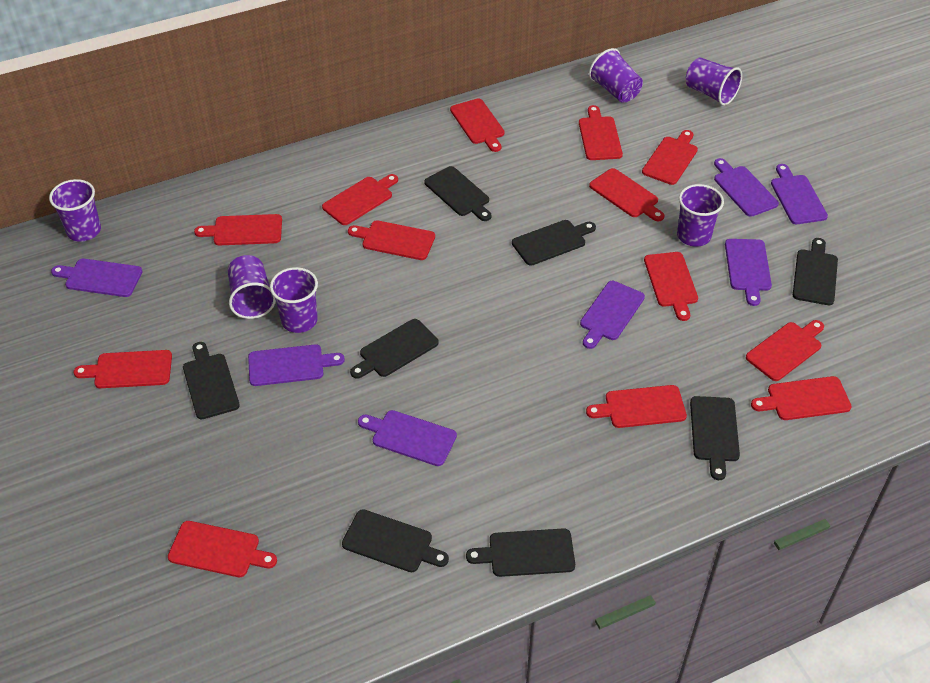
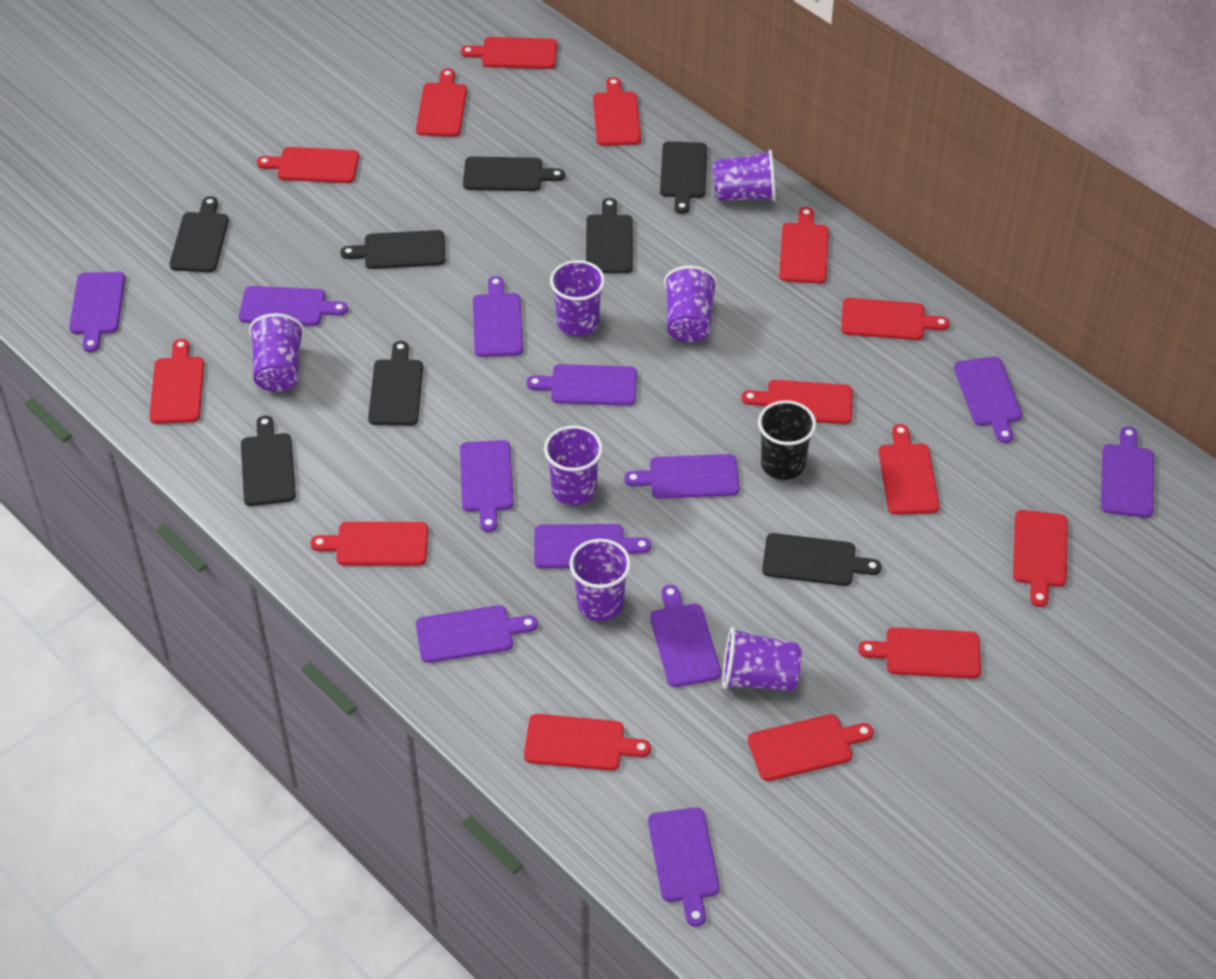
black cup: none = 0 -> [758,400,816,480] = 1
purple cup: [49,179,101,242] [228,255,276,319] [270,267,318,333] [589,48,643,103] [677,184,724,247] [686,57,742,106] = 6 -> [249,313,304,392] [544,425,603,506] [550,260,605,337] [569,539,631,621] [664,265,718,342] [713,150,776,202] [722,627,802,691] = 7
purple cutting board: [51,259,143,297] [248,344,345,386] [358,410,457,466] [580,281,645,349] [714,158,779,217] [725,239,772,306] [771,164,828,224] = 7 -> [69,272,125,352] [239,286,348,326] [416,605,537,663] [460,440,514,532] [473,276,523,357] [526,364,637,406] [534,524,651,568] [624,454,739,499] [648,807,720,927] [650,585,721,687] [954,357,1022,443] [1101,427,1154,518] = 12
red cutting board: [74,350,172,388] [168,521,277,577] [194,214,282,245] [322,174,398,225] [348,220,435,260] [450,98,505,152] [579,105,623,160] [586,385,687,428] [589,168,665,221] [642,130,698,185] [644,252,698,321] [746,320,824,381] [751,376,852,420] = 13 -> [149,339,204,424] [257,147,359,183] [310,522,428,566] [416,68,467,137] [461,37,557,69] [524,714,651,771] [593,77,641,146] [741,380,853,424] [748,714,874,781] [779,207,829,284] [841,298,950,340] [858,627,981,679] [879,424,940,515] [1013,510,1068,607] = 14

